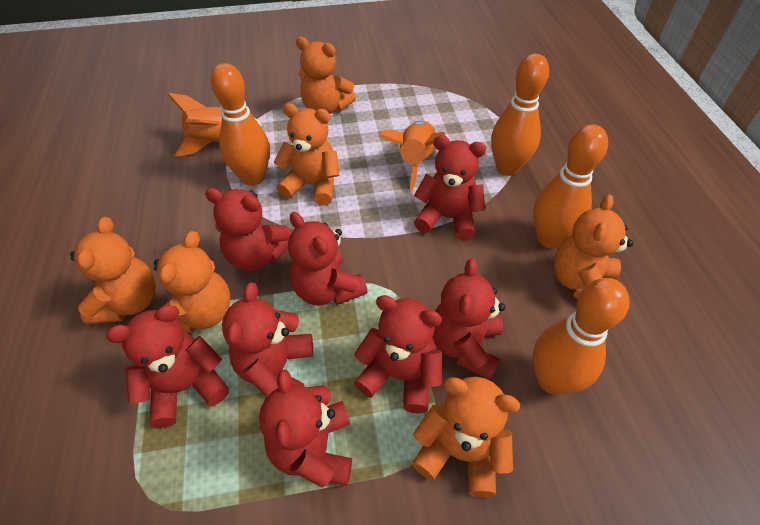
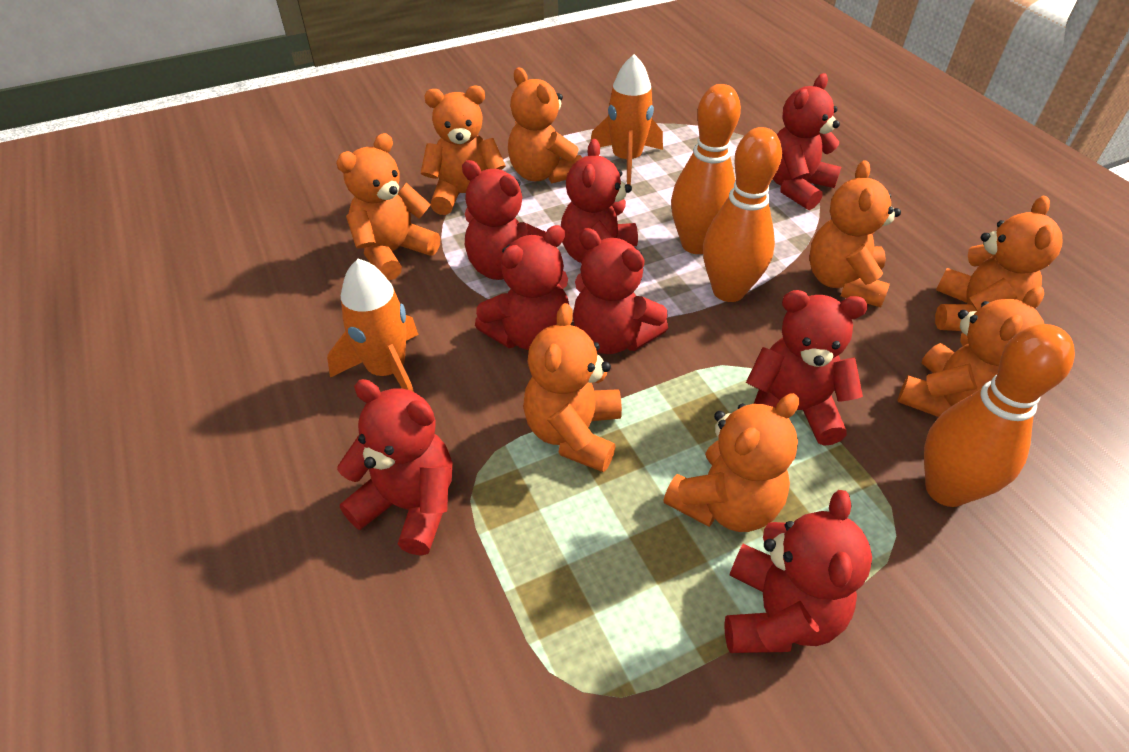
orange bowling pin: [211,63,270,186] [491,54,549,176] [532,278,629,395] [533,124,608,248] = 4 -> [671,84,741,254] [703,127,782,302] [924,324,1075,507] = 3
orange teddy bear: [70,217,156,325] [154,231,231,333] [274,103,339,205] [296,37,356,114] [412,377,520,498] [553,194,633,299] = 6 -> [336,133,441,281] [421,86,506,215] [508,68,582,184] [523,303,622,472] [663,393,799,532] [809,160,901,307] [897,286,1044,417] [935,196,1063,331] = 8

